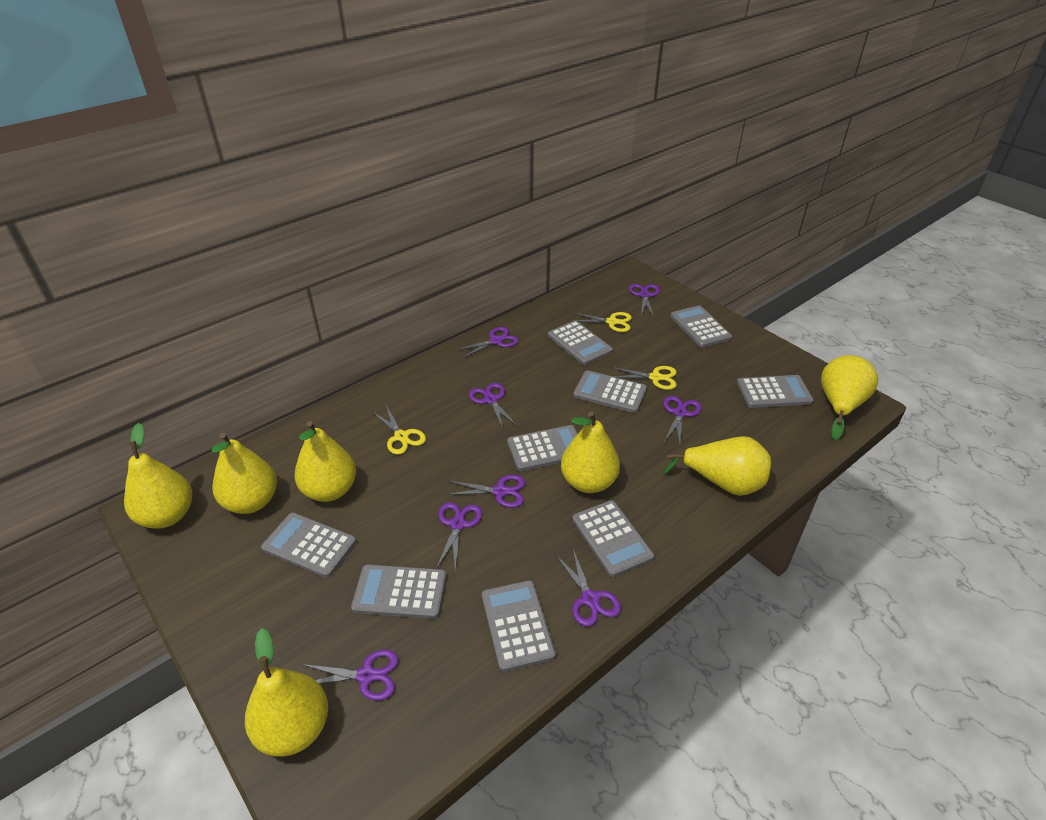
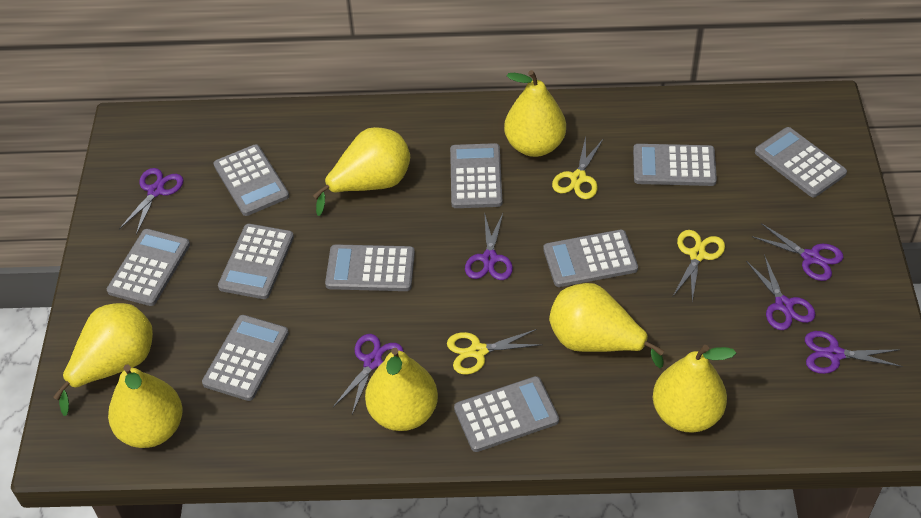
grey calculator: [261,513,356,578] [351,565,446,619] [482,580,556,672] [507,425,578,471] [548,320,613,365] [572,500,654,577] [573,370,647,413] [670,305,732,348] [737,375,814,408] = 9 -> [107,229,190,306] [202,315,289,401] [214,144,289,216] [218,224,294,299] [325,244,415,291] [450,143,502,208] [454,376,559,452] [543,230,638,287] [633,144,717,186] [755,127,847,197] = 10
purple scissors: [301,650,398,701] [436,502,482,572] [445,475,525,508] [456,327,518,358] [469,383,517,429] [556,549,621,627] [629,284,660,317] [663,396,701,445] = 8 -> [119,168,184,234] [333,334,404,414] [465,212,513,280] [746,255,816,330] [752,223,843,281] [805,331,902,374] = 6

